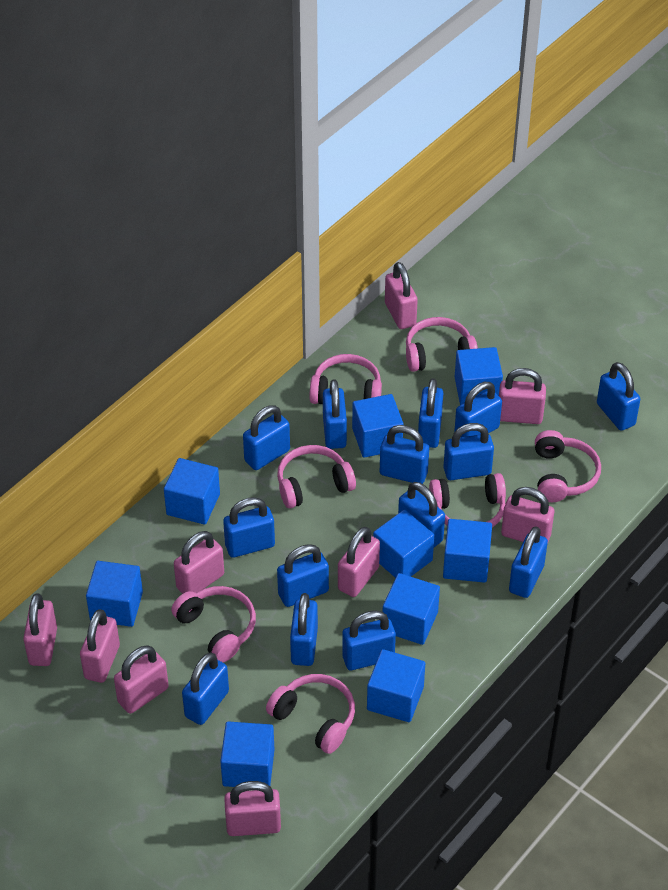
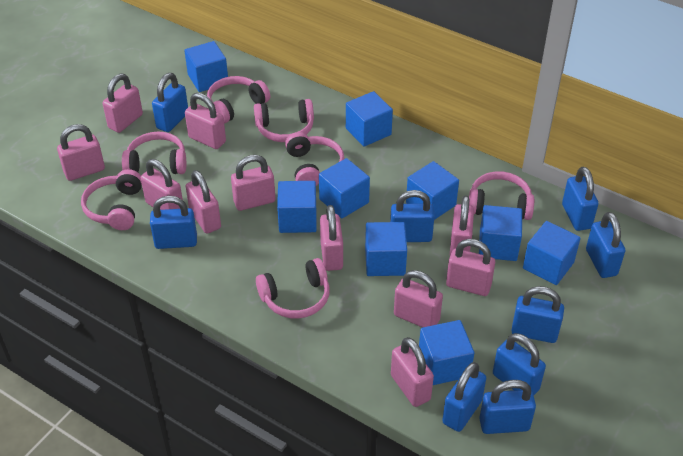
blue padlock: [182,653,229,725] [223,497,275,558] [243,405,290,470] [277,544,329,607] [290,593,318,666] [323,379,347,449] [342,610,396,670] [380,425,429,484] [398,482,445,547] [418,378,443,448] [443,423,494,480] [454,382,502,437] [509,526,548,598] [597,362,640,431] = 14 -> [150,196,197,249] [152,73,188,132] [390,190,435,242] [442,362,486,432] [479,380,536,434] [493,333,546,395] [511,286,564,343] [562,167,599,231] [586,212,625,278] = 9
pink padlock: [23,593,57,666] [80,609,120,683] [114,645,169,714] [174,531,224,594] [224,781,281,836] [338,527,380,597] [385,262,418,329] [499,368,546,424] [501,487,554,544] = 9 -> [57,124,105,181] [102,74,143,133] [141,159,183,210] [185,93,226,149] [186,170,221,233] [231,155,275,211] [320,205,343,271] [391,337,434,407] [394,270,443,327] [446,239,495,296] [450,195,474,255] = 11

